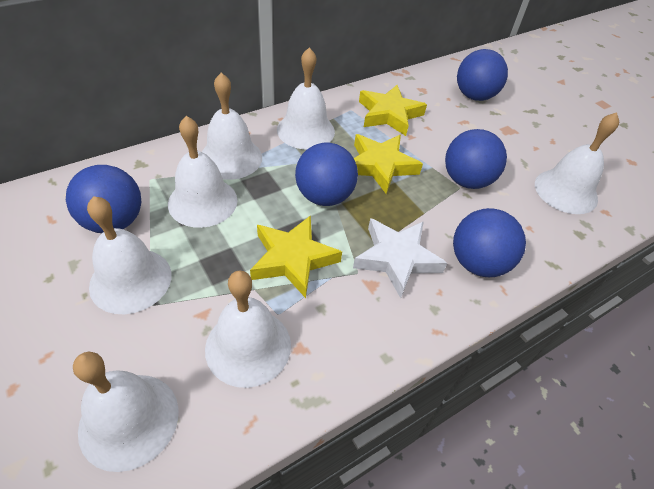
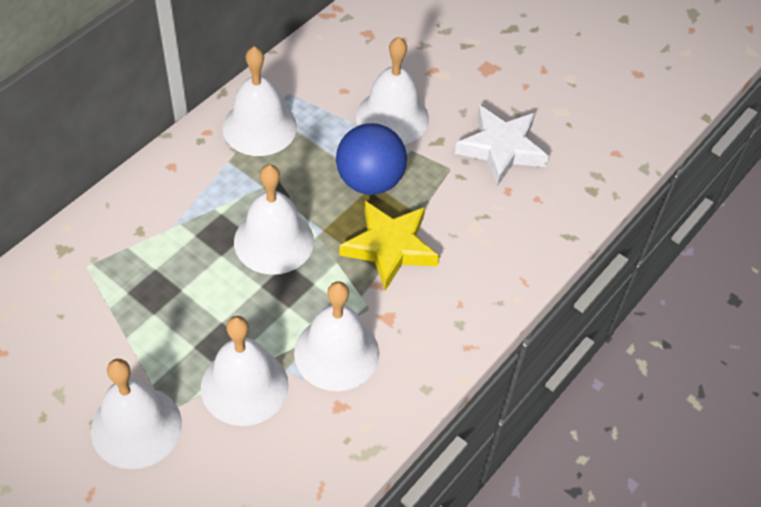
blue ball: [66,165,141,233] [295,142,358,206] [445,129,507,189] [453,208,526,277] [457,49,508,101] = 5 -> [336,123,407,195] = 1
white bell: [73,352,179,472] [87,196,171,314] [168,116,237,228] [202,73,262,180] [205,270,291,388] [277,47,335,150] [535,112,619,214] = 7 -> [91,359,182,469] [201,316,288,426] [222,46,297,156] [234,165,314,275] [294,281,379,391] [356,37,429,145] = 6
yellow star: [250,215,342,298] [354,134,423,194] [359,85,427,136] = 3 -> [339,201,439,290] = 1

